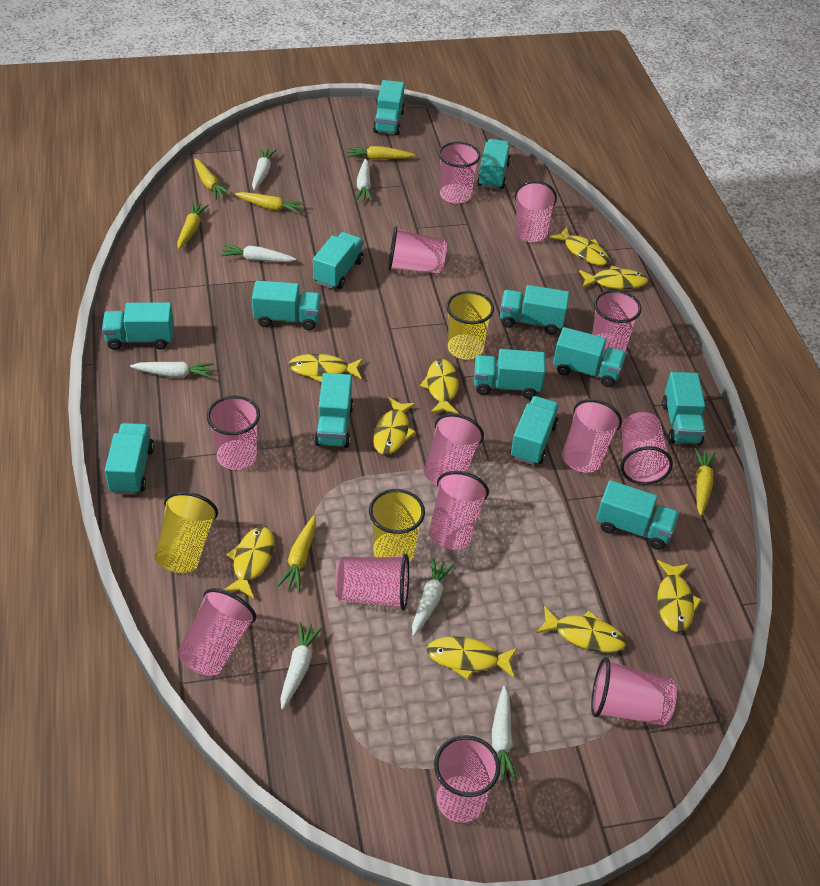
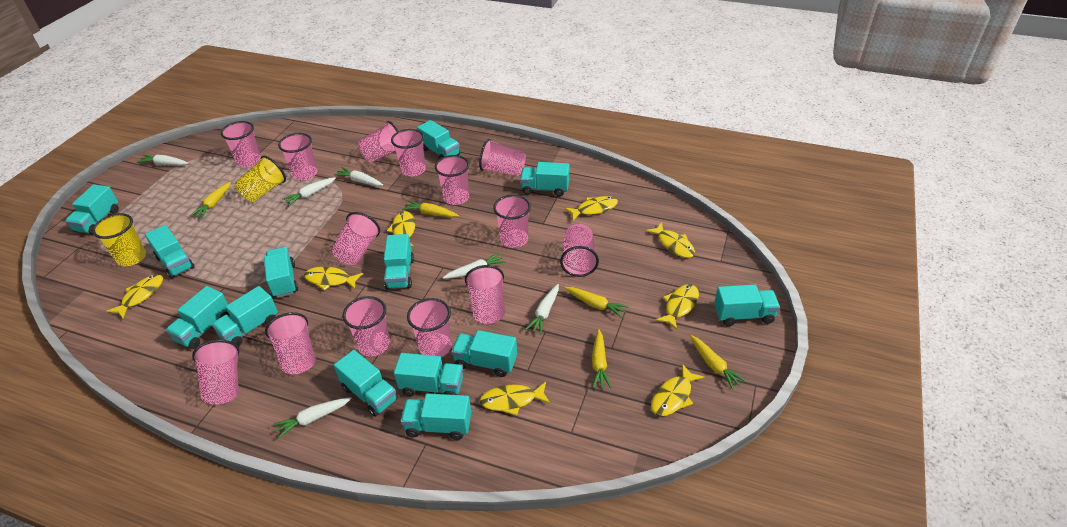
pink cup: [177,588,256,676] [206,395,260,470] [335,554,409,611] [388,226,447,274] [424,413,484,486] [429,471,489,550] [434,735,500,823] [439,142,481,204] [515,181,557,242] [562,399,622,473] [591,657,677,725] [592,290,641,356] [620,412,673,485] = 13 -> [192,340,239,405] [221,121,261,168] [265,312,316,374] [278,133,317,181] [332,212,380,265] [343,296,390,357] [358,121,398,162] [391,129,426,177] [407,298,452,357] [435,155,470,205] [465,265,505,324] [479,139,526,176] [493,195,531,248] [560,224,599,277] = 14
white carrot: [130,361,214,378] [220,244,296,262] [252,148,277,190] [280,621,323,710] [355,159,373,202] [412,558,455,636] [492,686,517,781] = 7 -> [137,155,188,165] [273,397,352,439] [283,177,336,206] [334,167,383,186] [443,252,506,279] [525,284,559,334] = 6
yellow carrot: [177,202,209,249] [194,159,232,200] [235,192,305,214] [277,515,316,591] [347,146,415,159] [694,448,716,516] = 6 -> [190,182,231,218] [402,200,459,217] [564,287,629,318] [592,329,612,388] [690,335,747,390] = 5
yellow cup: [154,492,218,573] [369,489,425,562] [446,291,494,360] = 3 -> [92,213,146,266] [235,156,286,202] = 2
yellow fish: [224,527,274,599] [288,354,363,383] [373,397,416,455] [420,359,459,414] [427,636,517,680] [536,606,626,653] [549,227,609,265] [579,266,648,289] [657,560,702,632] = 9 -> [107,274,163,318] [304,266,363,291] [387,211,415,247] [479,382,550,416] [565,196,618,220] [646,222,695,258] [651,364,704,416] [655,284,699,330] = 8

